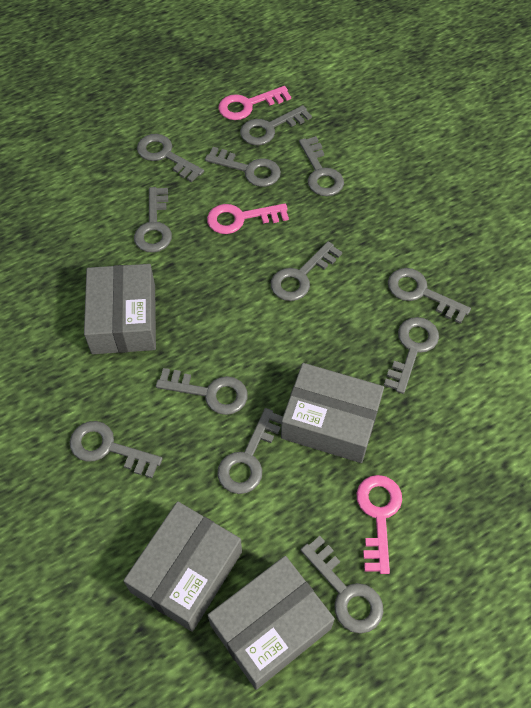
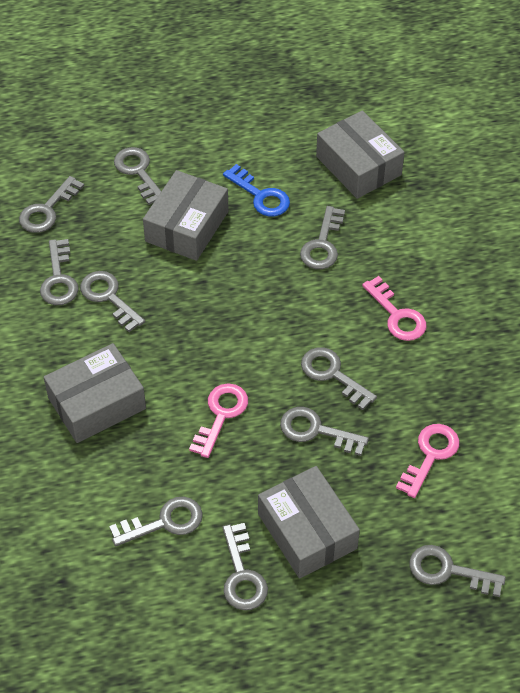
blue key: none = 0 -> [223,164,290,216] = 1
grey key: [70,421,163,478] [134,187,172,253] [137,134,204,182] [156,368,248,415] [205,147,281,187] [217,408,283,494] [240,105,312,145] [271,241,342,301] [299,136,344,196] [300,536,383,634] [384,317,439,394] [388,268,471,324] = 12 -> [19,176,84,233] [40,239,79,305] [80,271,145,332] [109,497,203,546] [114,147,161,205] [222,523,268,610] [280,407,369,456] [300,206,345,269] [301,347,377,410] [410,545,506,597] = 10

